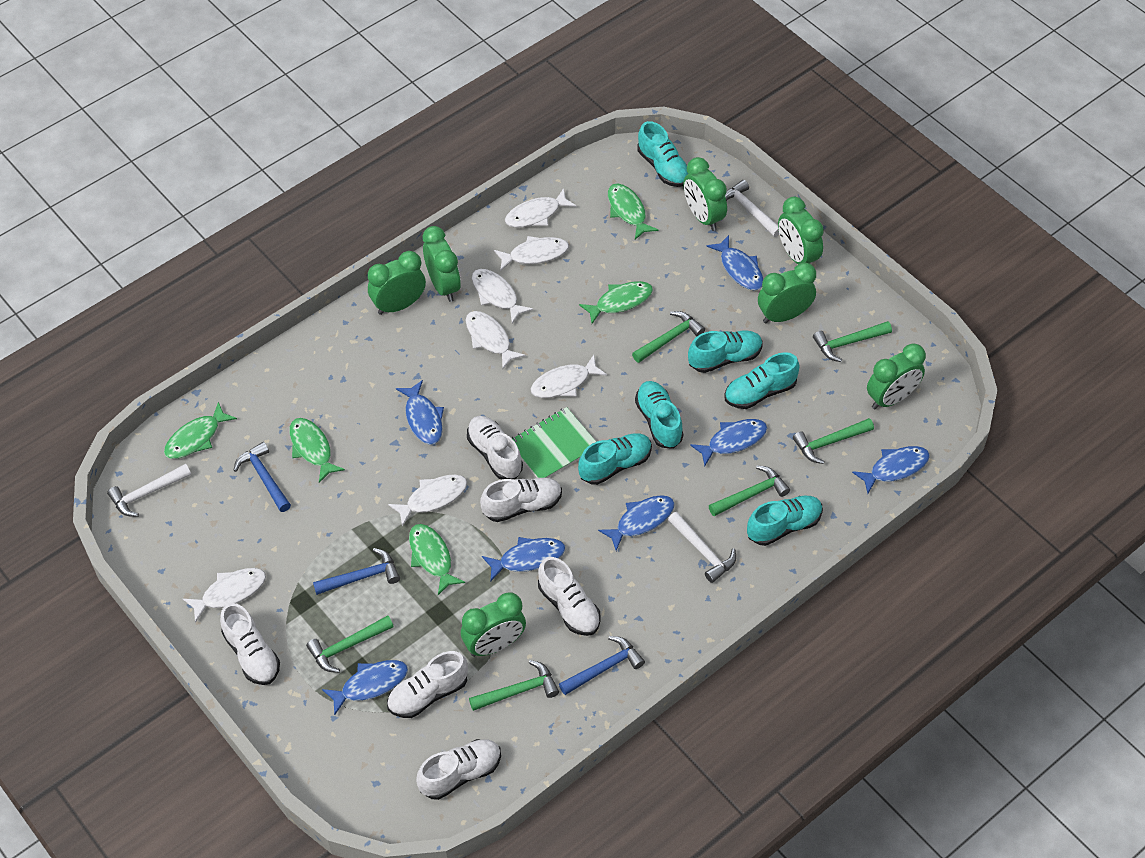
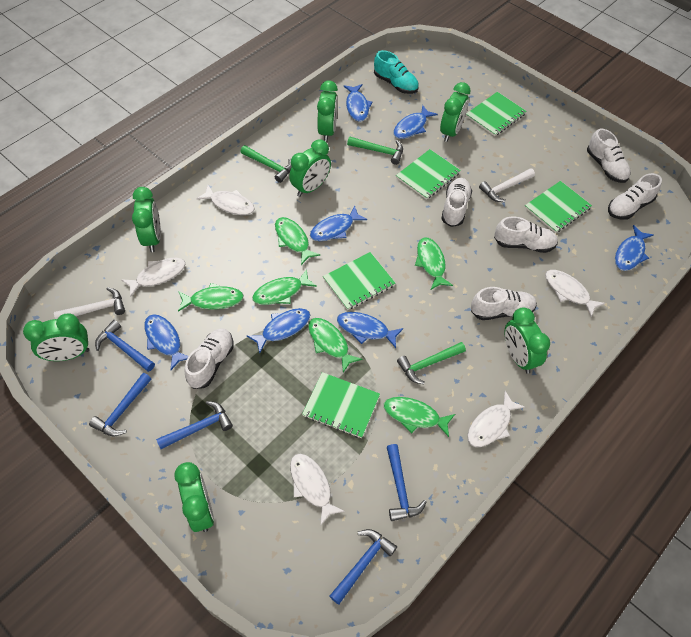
blue hammer: [233,442,291,512] [313,548,400,595] [559,636,645,695] = 3 -> [89,373,151,437] [95,320,155,372] [156,401,233,449] [330,529,397,605] [387,444,427,521] = 5
green fish: [164,402,237,459] [289,418,345,483] [409,524,465,595] [579,281,653,324] [608,184,659,240] = 5 -> [178,283,244,312] [252,269,317,305] [275,217,320,265] [308,318,363,372] [384,397,455,437] [415,238,453,290] = 6
green hammer: [306,615,394,673] [469,660,559,711] [632,311,705,363] [709,466,790,516] [793,418,874,464] [813,321,892,362] = 6 -> [241,145,292,183] [347,137,403,165] [397,342,466,384] = 3
green notebook: [512,407,596,478] = 1 -> [302,372,380,438] [323,252,395,310] [396,149,461,200] [466,92,527,136] [525,181,592,233] = 5
turquoise shoe: [578,433,652,485] [635,381,683,449] [637,121,688,187] [688,330,763,373] [724,352,800,409] [747,496,823,546] = 6 -> [374,50,419,94] = 1
white fish: [183,568,266,623] [388,475,467,527] [465,311,525,369] [471,269,533,323] [494,236,569,271] [505,188,576,228] [530,355,607,398] = 7 -> [121,258,186,297] [197,185,255,215] [290,454,345,525] [467,391,525,447] [545,270,605,317] = 5
white hammer: [107,464,191,517] [668,512,736,583] [725,180,779,237] = 3 -> [54,287,125,319] [479,168,535,202] = 2

